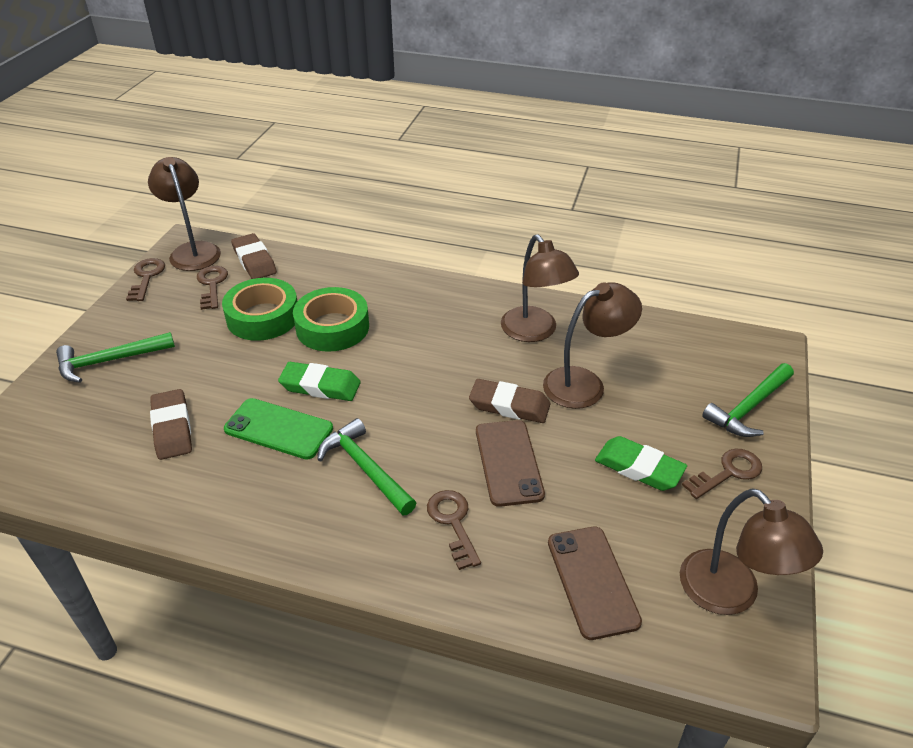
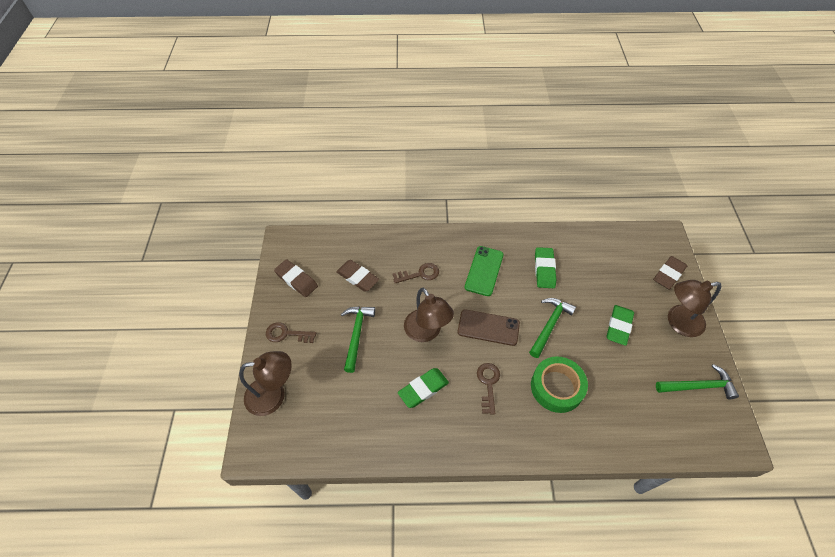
brown key: [126,258,165,301] [197,266,228,310] [427,490,481,570] [682,448,762,499] = 4 -> [266,322,316,343] [393,263,439,283] [477,363,500,415] = 3
brown lamp: [148,157,221,271] [501,234,579,342] [543,282,642,409] [680,488,823,615] = 4 -> [239,351,292,416] [404,288,454,342] [668,280,721,337] = 3
brown phone: [476,420,545,507] [548,527,642,640] = 2 -> [458,309,520,346] = 1
green eraser: [278,362,361,401] [595,436,687,491] = 2 -> [398,368,449,408] [535,247,556,288] [606,305,634,346] = 3
green tape: [222,278,297,341] [293,287,369,352] = 2 -> [531,356,588,413] = 1

